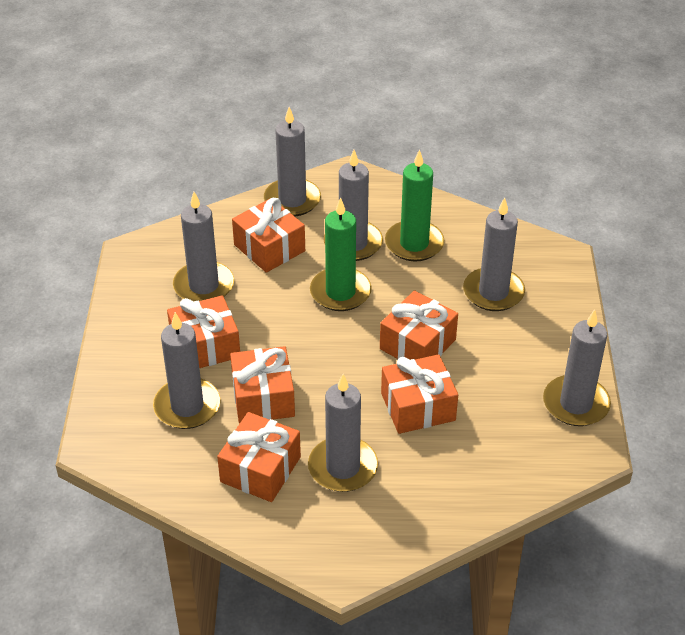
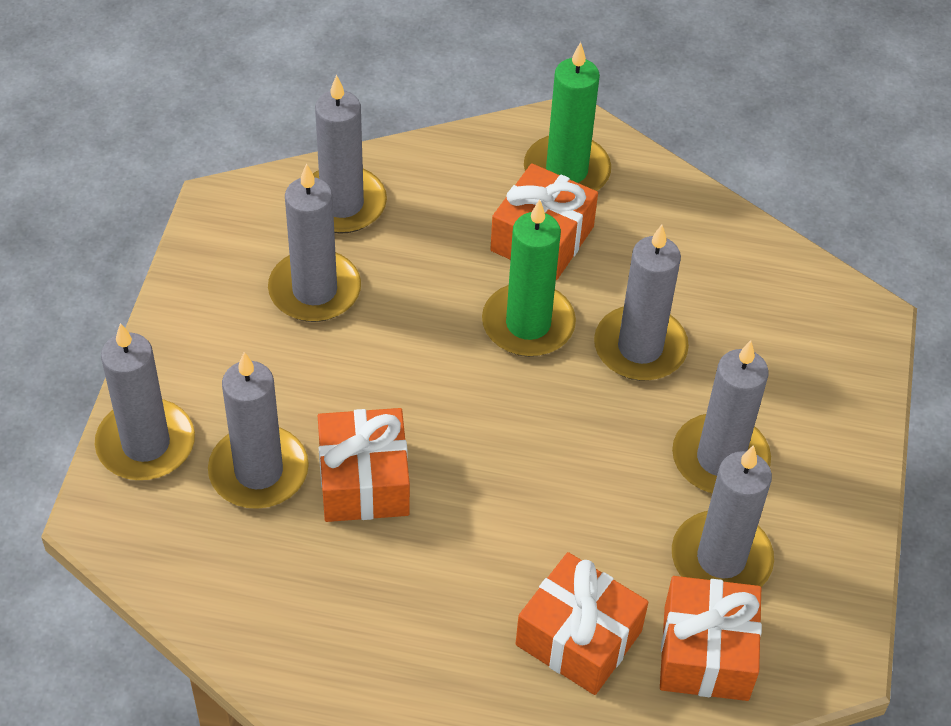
orange gift: [167,295,240,368] [217,412,301,502] [230,346,295,424] [232,198,305,273] [380,290,458,360] [381,354,458,434] = 6 -> [318,408,410,522] [490,163,598,280] [516,552,648,695] [660,576,762,701] = 4

